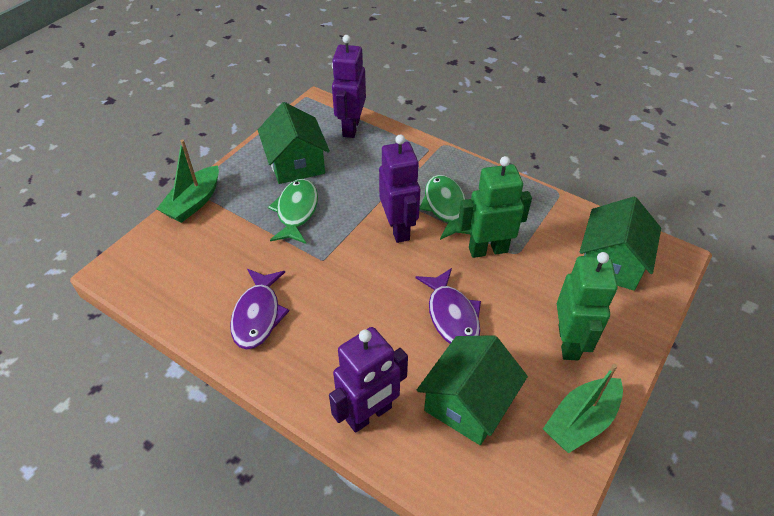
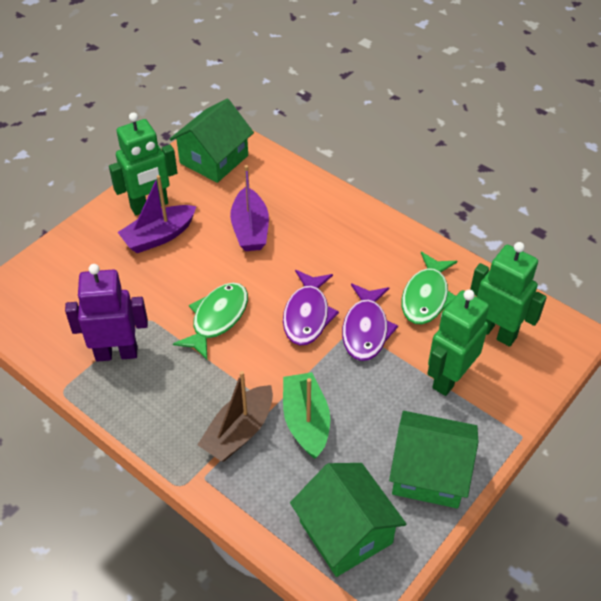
brown boat: none = 0 -> [197,371,273,462] = 1
green boat: [157,140,219,223] [543,364,623,453] = 2 -> [283,372,330,459] = 1
green robot: [458,156,532,258] [557,252,618,361] = 2 -> [109,112,177,215] [427,290,489,396] [470,242,547,347] = 3
purple boat: none = 0 -> [118,175,197,253] [230,165,269,251] = 2
purple robot: [329,327,408,433] [332,35,366,138] [379,135,420,243] = 3 -> [65,264,148,362] = 1

